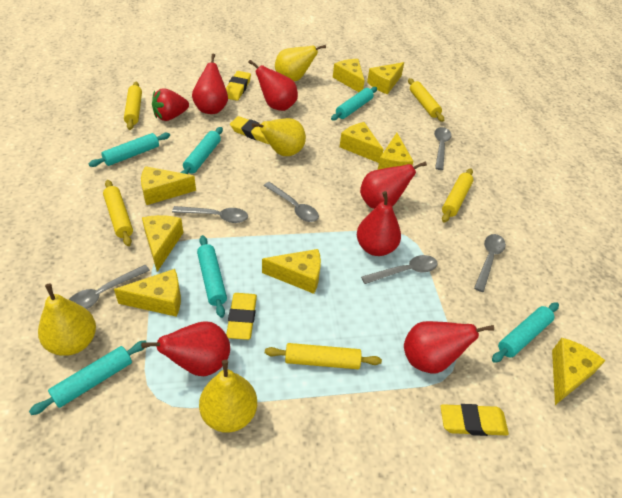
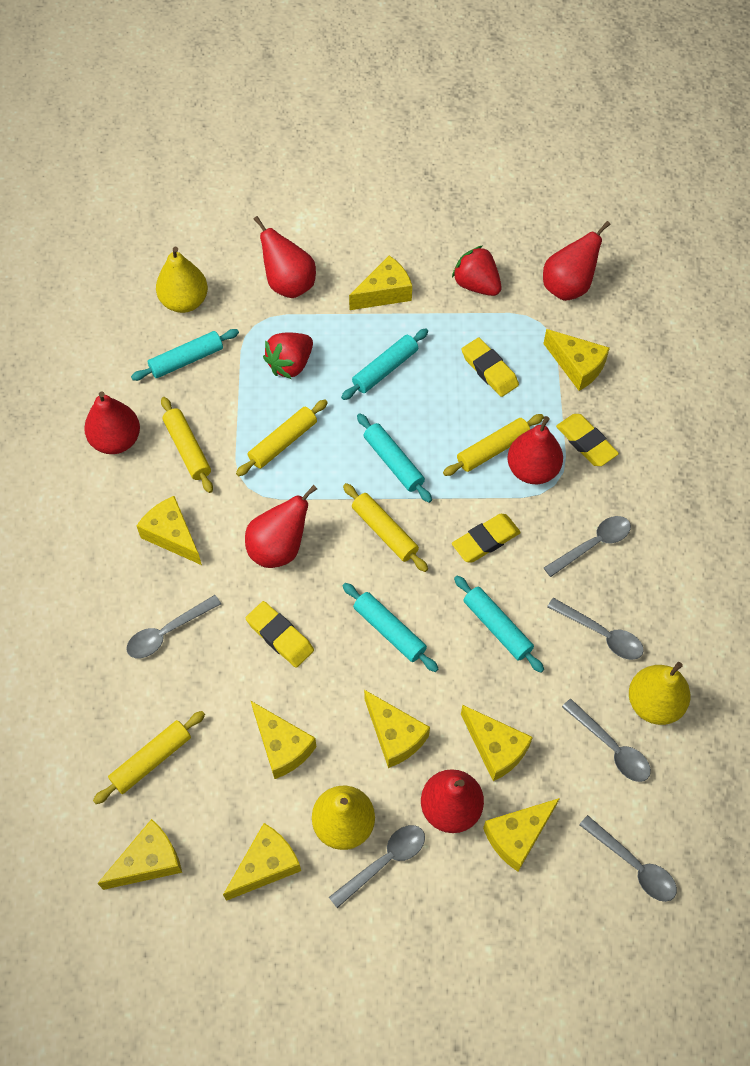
red strawberry: [152,88,189,121] = 1 -> [263,333,313,379] [452,246,502,296] = 2
turquoise rolling pin: [29,341,146,415] [89,133,170,167] [181,127,223,174] [197,235,227,318] [331,87,377,121] [492,302,559,363] = 6 -> [131,329,239,381] [341,329,428,400] [343,583,438,672] [357,413,432,503] [454,575,544,673] = 5
yellow pear: [38,283,96,356] [199,360,257,433] [252,118,306,156] [275,45,326,81] = 4 -> [156,246,208,313] [312,786,375,850] [629,662,690,725] = 3

